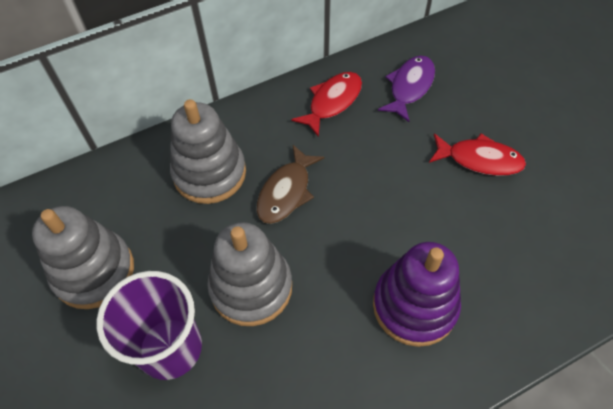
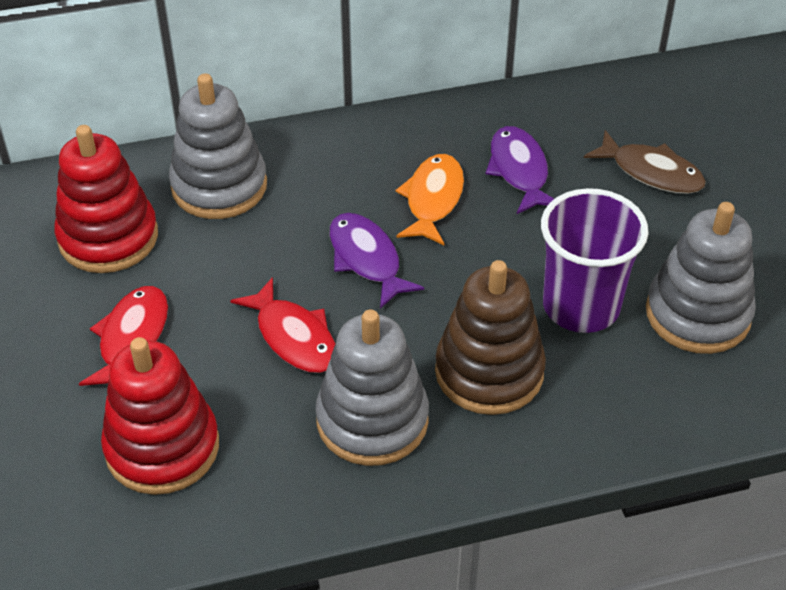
brown stacking toy: none = 0 -> [435,260,546,415] = 1
orange fish: none = 0 -> [396,154,464,245] = 1
purple fish: [378,56,435,122] = 1 -> [330,213,424,309] [485,126,554,214] = 2
purple stacking toy: [373,242,461,347] = 1 -> none = 0
red stacking toy: none = 0 -> [54,125,158,273] [101,337,219,495] = 2

